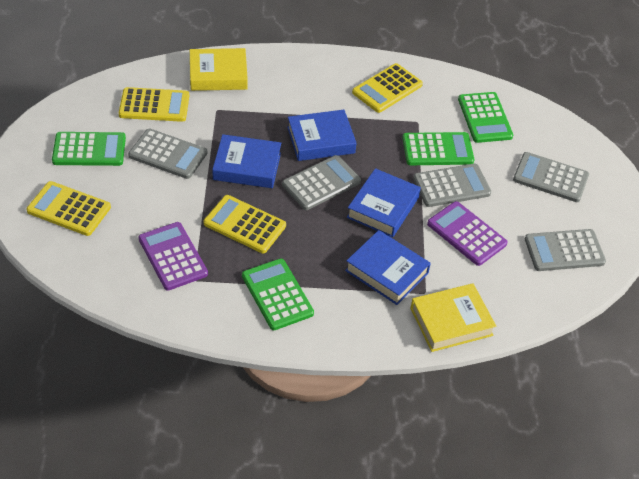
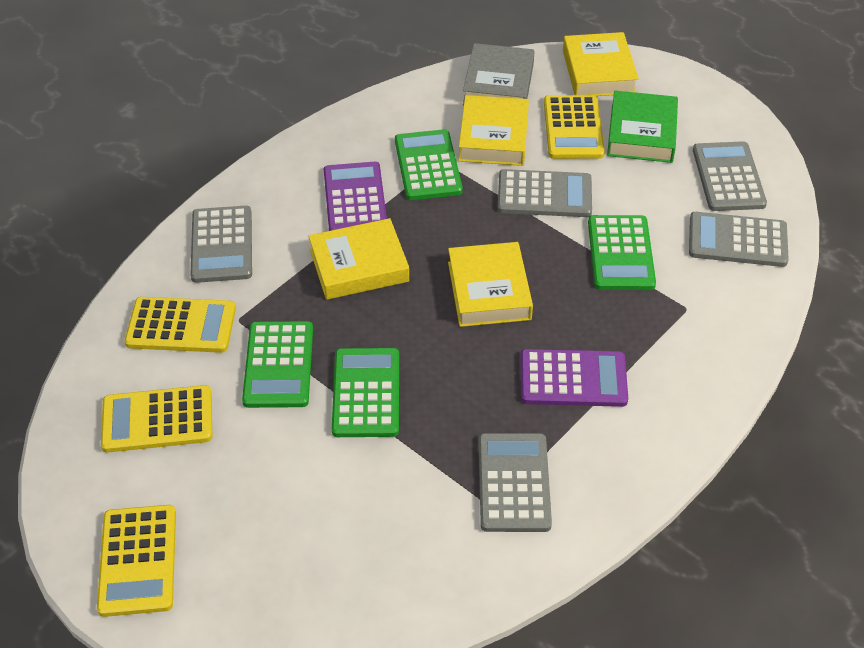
blue book: [212,134,281,188] [287,110,356,161] [345,230,431,305] [347,168,421,238] = 4 -> none = 0
green book: none = 0 -> [607,91,678,163] = 1
grey book: none = 0 -> [463,43,535,105] = 1
yellow book: [190,48,248,91] [411,283,496,352] = 2 -> [308,218,409,300] [448,242,533,327] [458,95,529,166] [563,32,639,96] = 4

